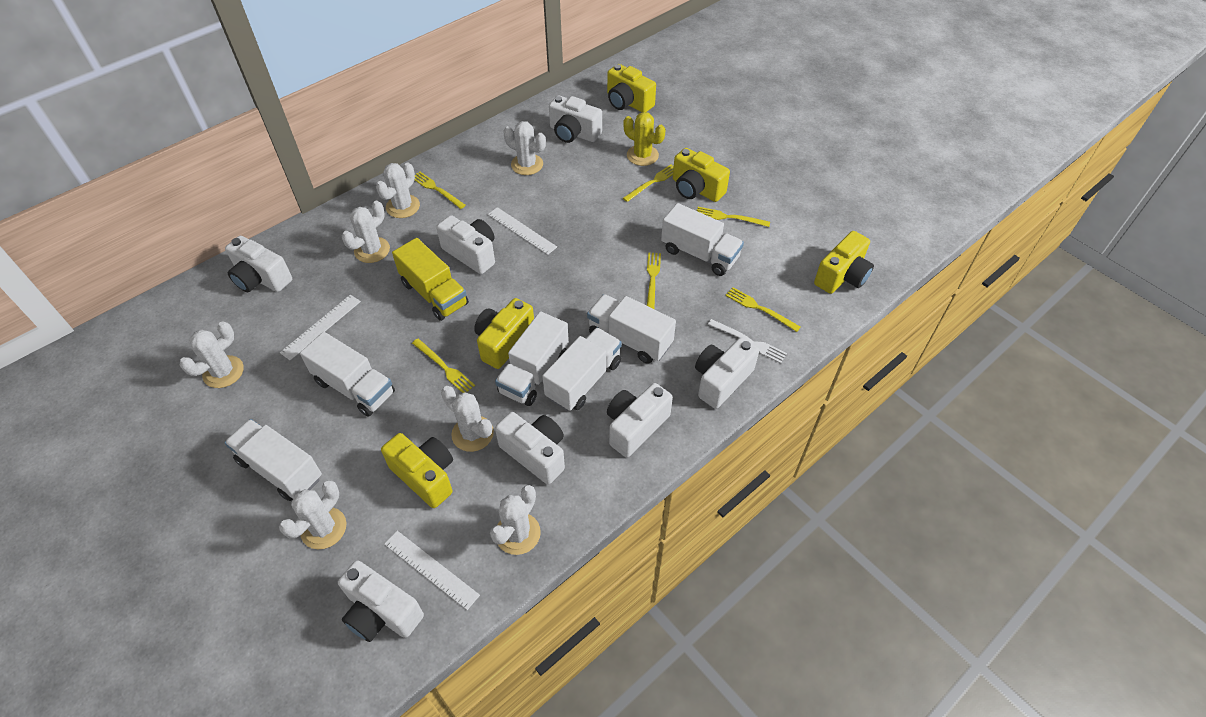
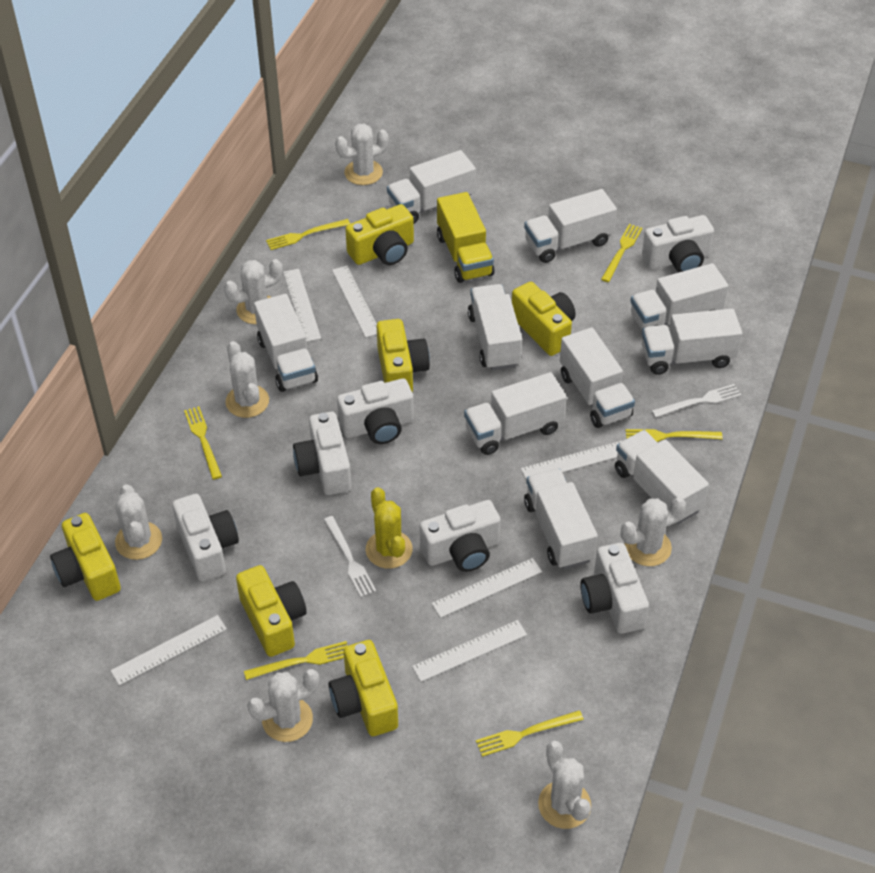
white camera: [225,236,292,292] [338,560,424,642] [436,215,495,274] [495,412,565,485] [549,95,602,143] [607,383,673,458] [695,338,759,409] = 7 -> [172,494,239,581] [293,412,351,495] [337,378,414,444] [420,500,501,572] [580,543,649,634] [642,215,714,272] = 6
white fork: [708,319,787,363] = 1 -> [324,516,376,597] [652,384,741,418] = 2
white ruler: [280,295,361,360] [384,531,480,610] [488,207,557,255] = 3 -> [110,615,227,685] [283,269,321,342] [332,266,377,338] [412,620,527,682] [431,558,542,618] [521,441,622,480] = 6
white truck: [224,419,322,501] [300,332,395,417] [495,311,569,406] [542,328,622,411] [587,294,676,364] [661,203,744,276] = 6 -> [254,294,318,392] [387,150,476,224] [464,372,567,455] [468,284,522,370] [524,189,617,263] [524,469,598,569] [560,327,635,428] [615,430,709,524] [630,263,728,330] [642,309,742,375] = 10
yellow camera: [381,433,453,508] [474,298,534,369] [607,64,656,112] [673,148,730,202] [814,231,874,294] = 5 -> [50,513,121,601] [236,565,307,657] [329,640,398,736] [345,204,414,265] [377,319,430,392] [512,282,576,356] = 6

